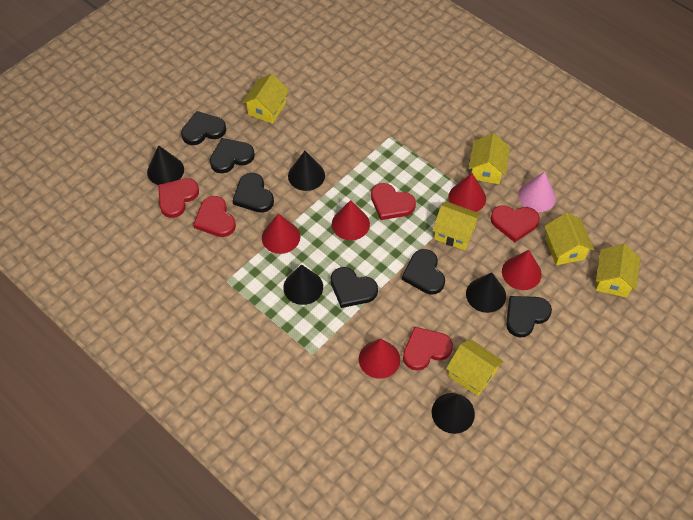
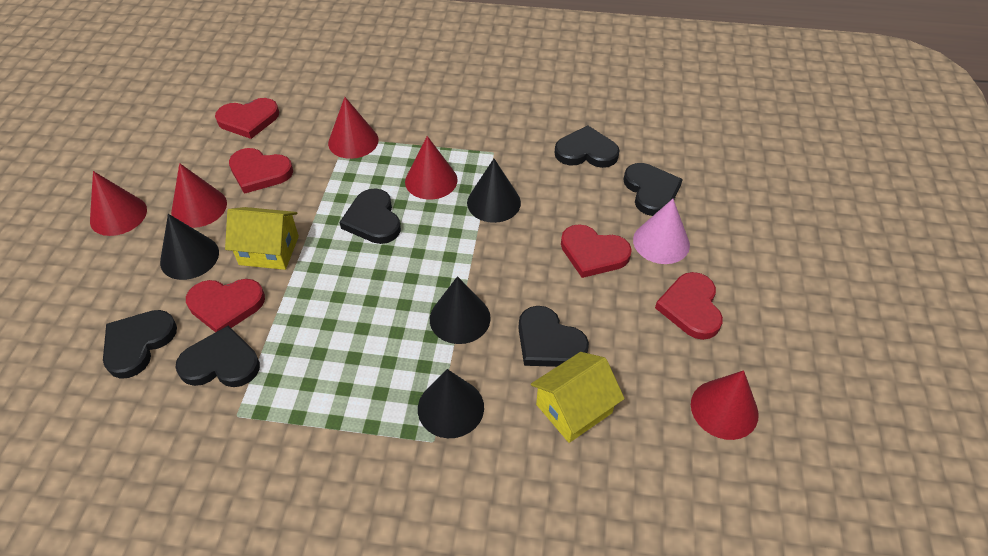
black cone: [147,145,184,185] [283,264,323,305] [288,151,325,191] [432,393,475,434] [466,273,506,313] = 5 -> [160,214,219,280] [418,369,484,438] [430,276,491,344] [467,159,521,223] = 4
yellow house: [242,74,289,124] [432,201,481,250] [446,339,504,396] [469,133,510,184] [544,213,594,265] [596,244,640,298] = 6 -> [225,207,299,270] [531,352,625,443] = 2

